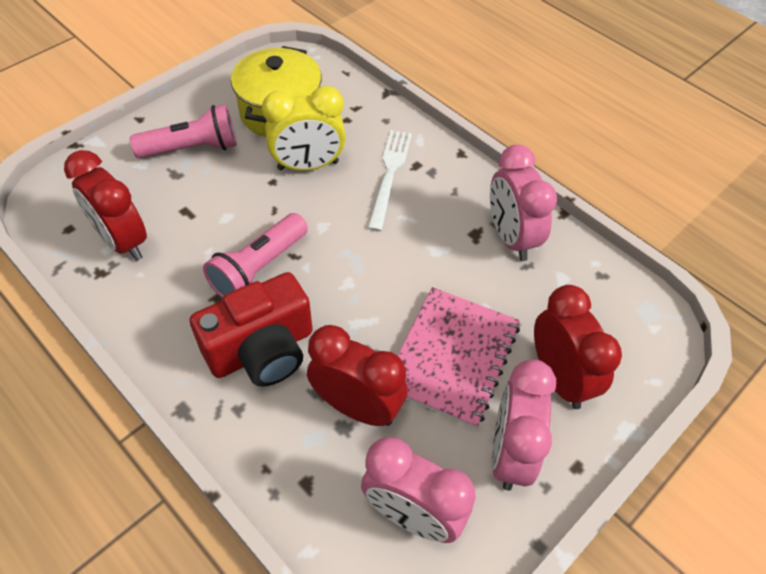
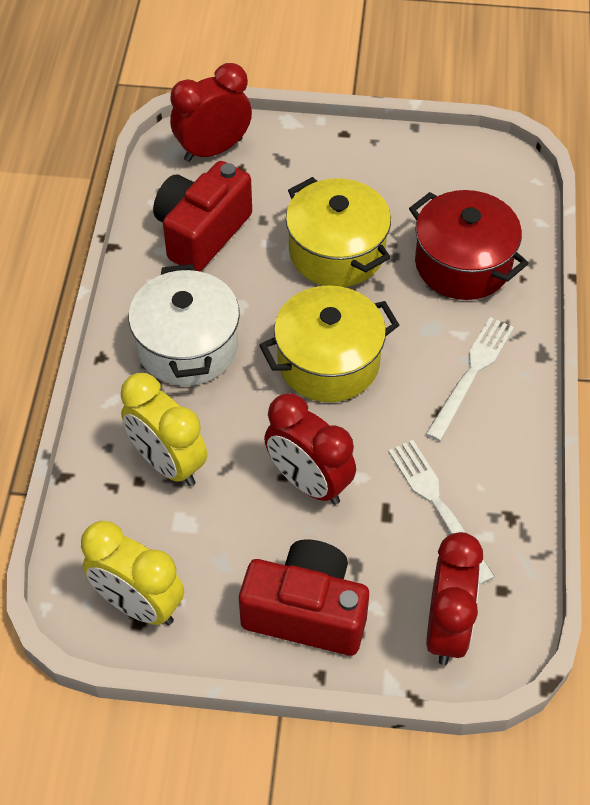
pink clock: [361,437,476,543] [490,145,557,261] [492,359,556,491] = 3 -> none = 0
pink flashlight: [130,104,237,158] [203,213,308,298] = 2 -> none = 0
pink notebook: [398,287,520,428] = 1 -> none = 0
red camera: [190,272,313,387] = 1 -> [153,161,252,272] [239,539,369,656] = 2
red pot: none = 0 -> [409,190,529,300] = 1
white fork: [368,130,412,231] = 1 -> [388,440,495,584] [426,317,514,441] = 2
white pot: none = 0 -> [129,264,240,386] = 1
yellow clock: [262,86,346,171] = 1 -> [81,521,184,625] [121,373,207,486] = 2
yellow pot: [231,46,322,137] = 1 -> [259,285,399,402] [286,177,391,287] = 2

